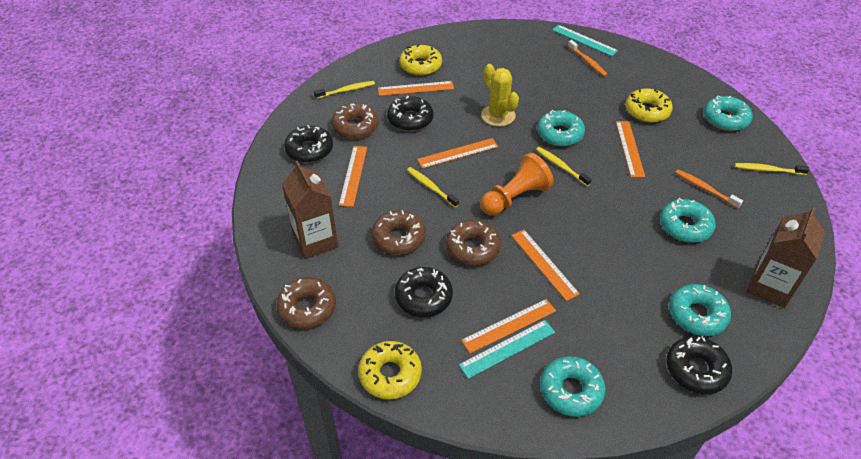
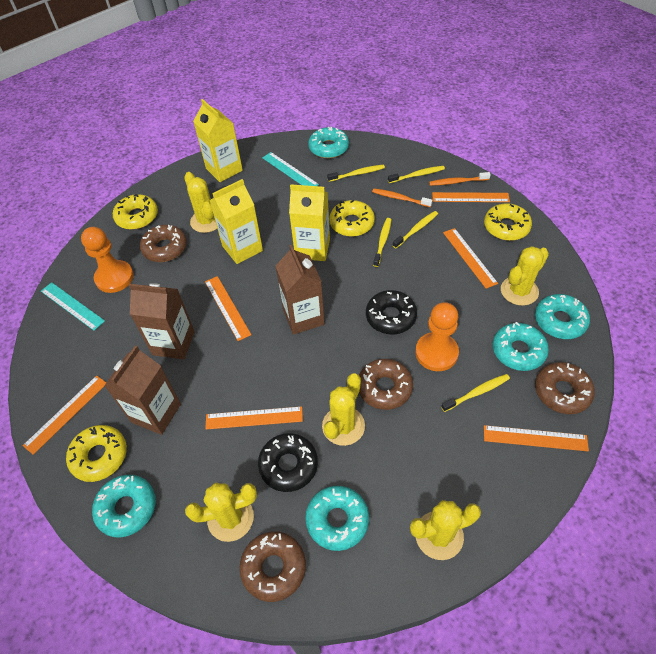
black donut: [284,125,333,163] [387,96,434,131] [395,267,453,317] [666,336,732,394] = 4 -> [258,433,318,492] [366,290,417,334] = 2
brown carton: [282,160,338,259] [746,207,825,308] = 2 -> [104,345,181,435] [129,283,195,359] [275,245,325,335] = 3
orange pawn: [480,153,554,216] = 1 -> [81,227,134,293] [415,302,459,371] = 2
yellow cactus: [481,64,519,126] = 1 -> [184,172,217,233] [185,483,257,542] [322,373,365,446] [410,500,481,560] [501,246,549,306] = 5
yellow carton: none = 0 -> [193,99,243,182] [210,179,263,264] [289,184,330,261] = 3
yellow donut: [358,341,422,400] [399,44,442,76] [625,88,673,123] = 3 -> [66,425,127,482] [113,194,158,230] [329,200,375,237] [484,203,532,241] = 4
yellow toothbrush: [314,81,375,99] [407,167,459,208] [536,147,592,186] [735,163,809,175] = 4 -> [327,165,385,182] [373,218,391,267] [388,166,445,183] [392,211,438,248] [441,374,510,412] = 5

